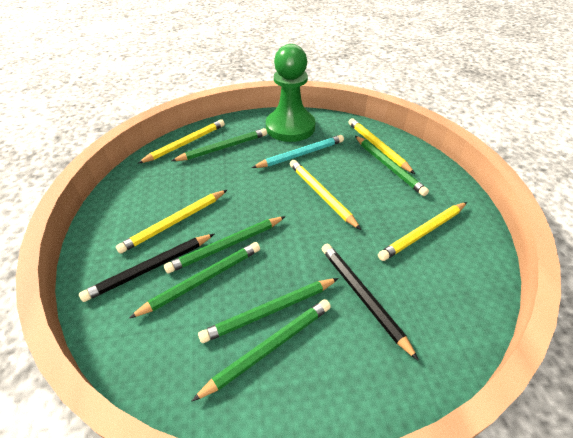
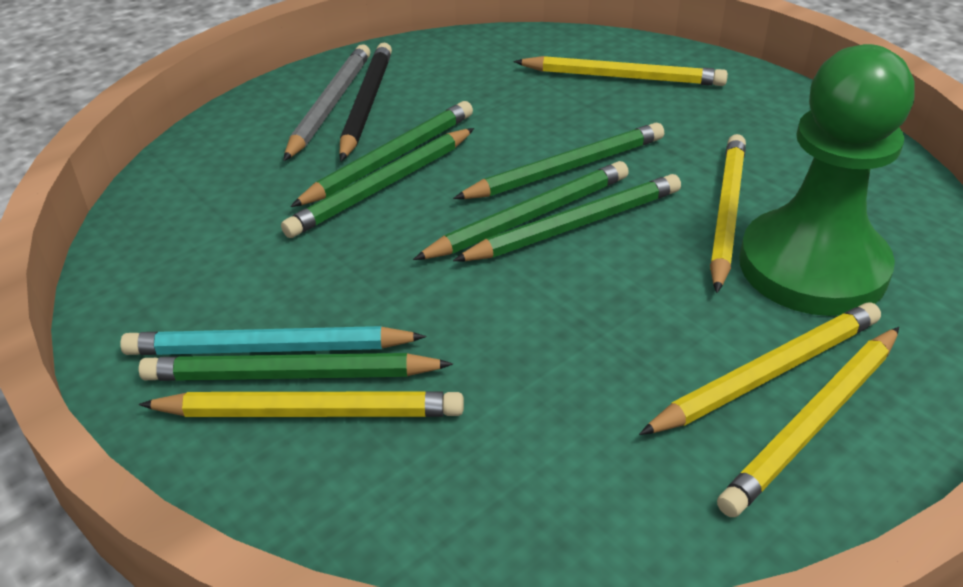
black pencil: [79,234,214,302] [322,244,419,361] = 2 -> [339,42,392,161] = 1
grey pencil: none = 0 -> [283,44,370,161] = 1

